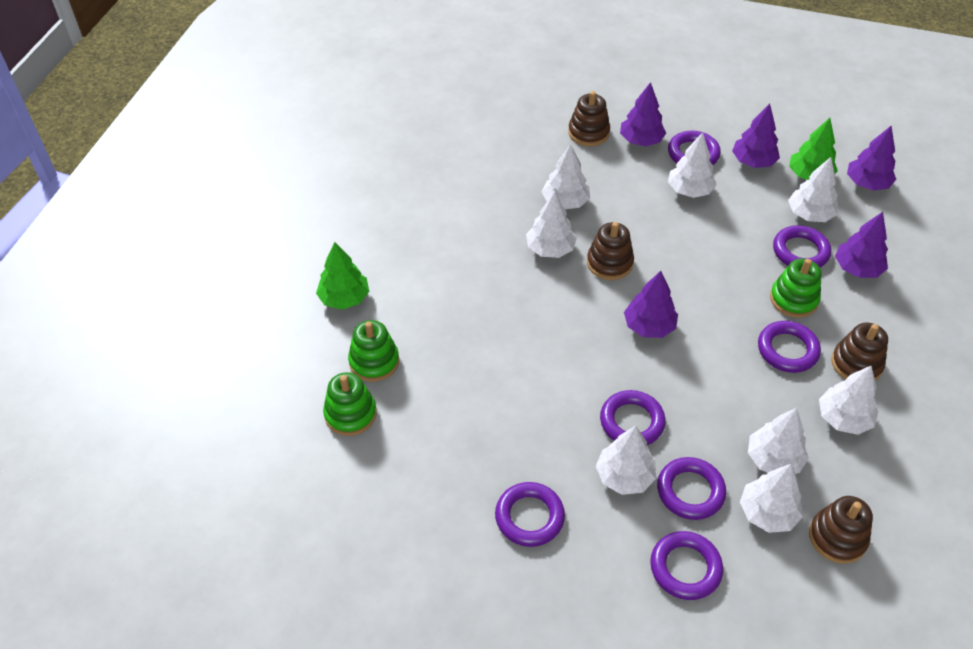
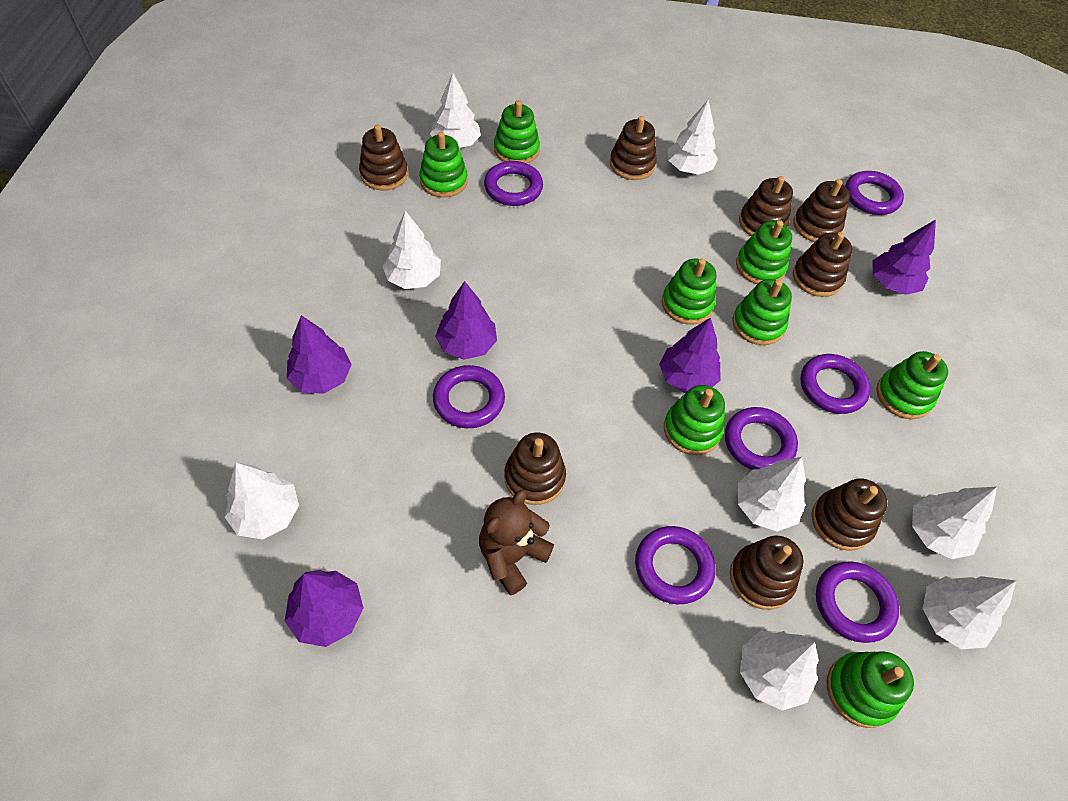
brown stacking toy: [568,91,610,146] [587,222,634,280] [809,496,873,564] [831,323,888,381] = 4 -> [359,125,408,191] [504,433,566,505] [610,116,657,180] [730,536,804,610] [739,176,793,236] [793,179,850,242] [793,232,852,297] [812,478,887,551] = 8
brown teddy bear: none = 0 -> [479,490,554,595] = 1
green stacking toy: [323,372,377,436] [348,320,399,382] [770,258,821,318] = 3 -> [419,132,468,198] [494,100,540,163] [662,258,716,324] [664,385,725,455] [733,279,792,345] [736,220,792,284] [827,651,914,728] [876,351,948,419] = 8
green tree: [316,242,369,310] [789,118,838,180] = 2 -> none = 0

